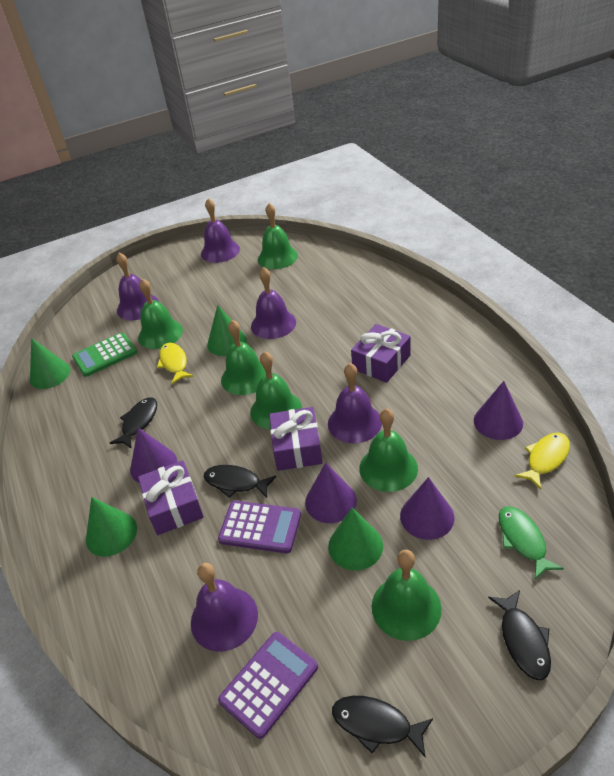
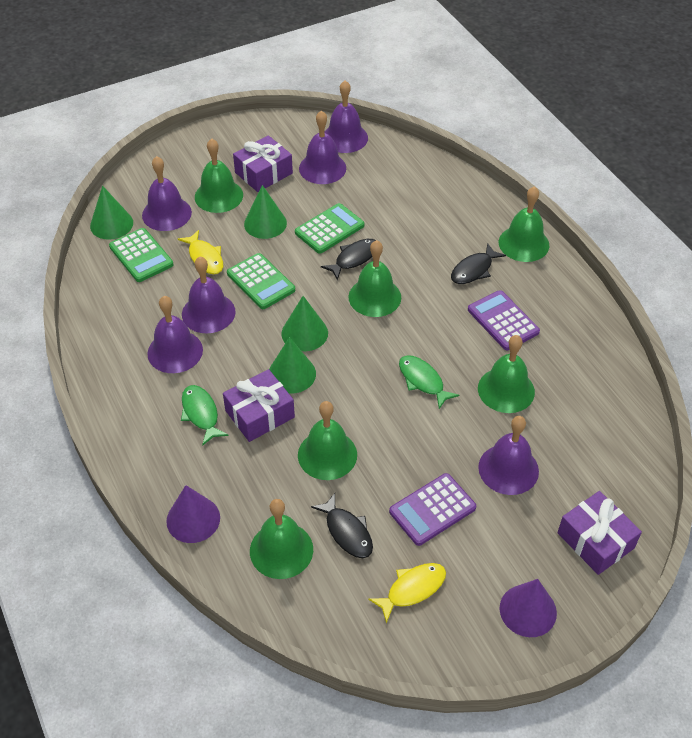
black fish: [110,397,157,449] [204,465,276,498] [332,696,433,758] [488,590,551,680] = 4 -> [311,493,373,558] [321,239,376,280] [451,243,506,284] = 3
green calculator: [72,332,137,377] = 1 -> [109,228,174,282] [227,253,295,309] [295,203,364,254] = 3
green fish: [499,506,564,580] = 1 -> [181,385,229,446] [399,355,459,409] = 2
purple bell: [116,253,159,320] [191,563,258,652] [201,198,240,263] [251,267,296,339] [328,363,382,443] = 5 -> [142,156,192,231] [147,296,203,373] [182,257,236,333] [299,111,346,184] [325,80,368,153] [478,416,539,495] = 6
purple cone: [130,428,177,483] [305,462,357,523] [400,477,454,540] [474,381,523,440] = 4 -> [166,485,220,543] [500,579,557,637] = 2

